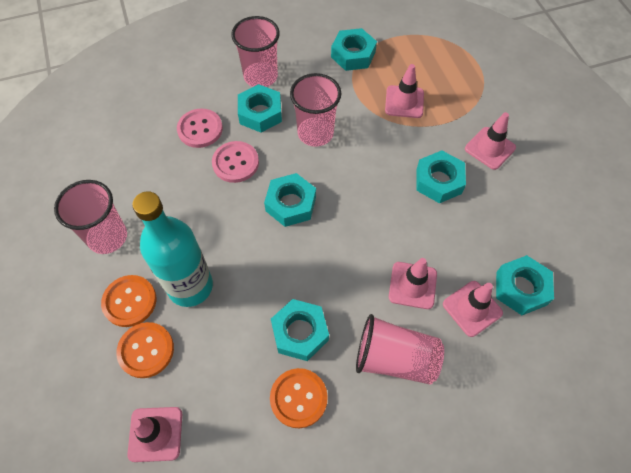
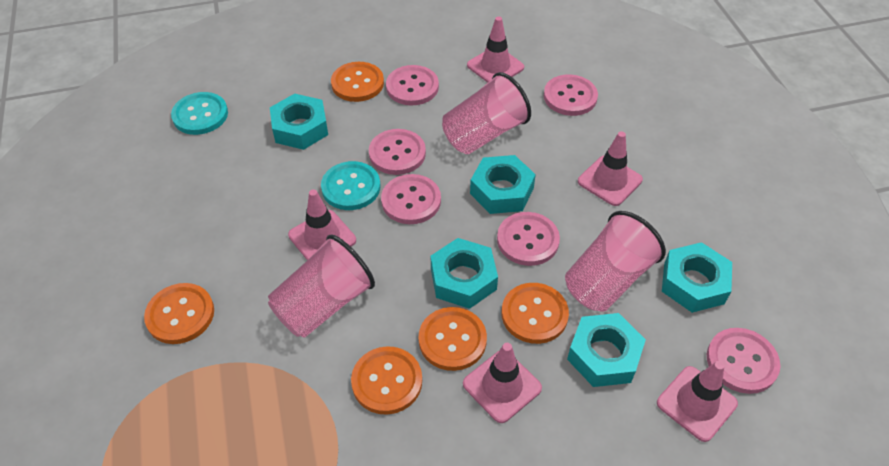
orange button: [101,275,156,327] [116,322,174,378] [270,368,328,428] = 3 -> [144,283,214,344] [331,62,384,102] [351,346,422,415] [418,307,487,371] [502,283,569,344] = 5
pink button: [177,108,223,148] [212,141,259,183] = 2 -> [369,129,426,175] [381,174,441,224] [386,65,439,105] [497,212,560,266] [544,74,598,116] [707,328,780,394] = 6
pink cup: [54,180,127,254] [231,16,280,87] [290,73,341,147] [356,314,444,385] = 4 -> [268,235,375,338] [442,72,531,154] [565,211,666,312] = 3
turquoise bottle: [132,191,213,307] = 1 -> none = 0
turquoise button: none = 0 -> [171,92,228,135] [321,161,380,210] = 2
turquoise nut: [238,84,282,133] [264,173,316,227] [271,299,329,361] [331,28,377,71] [417,150,466,203] [496,255,554,315] = 6 -> [270,94,328,150] [431,238,498,309] [470,155,536,214] [567,313,646,387] [662,242,732,313] = 5

